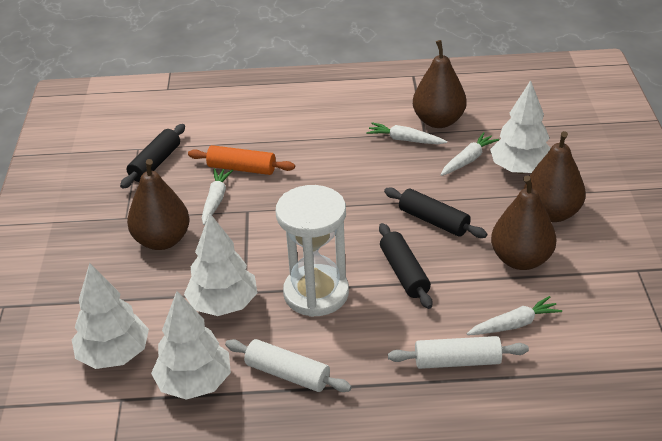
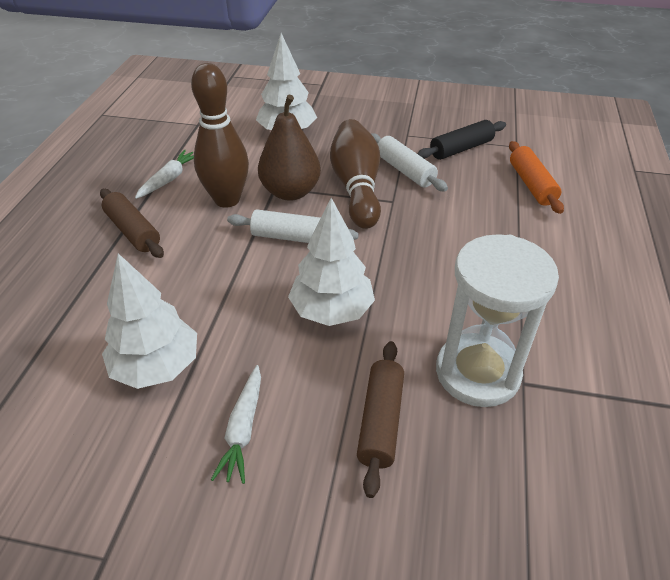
black rolling pin: [120,124,185,189] [379,223,433,309] [384,188,487,238] = 3 -> [417,120,506,160] = 1
brown bowling pin: none = 0 -> [191,63,249,208] [330,119,381,229] = 2
brown pear: [127,159,190,250] [413,40,467,128] [491,175,556,270] [524,131,586,222] = 4 -> [258,95,321,201] = 1
brown rolling pin: none = 0 -> [100,189,164,258] [357,341,404,498] = 2
white carrot: [202,169,233,225] [366,123,447,144] [441,132,499,176] [467,296,562,335] = 4 -> [135,150,194,199] [211,365,261,484] = 2
white tree: [72,263,149,369] [151,291,231,400] [184,213,258,316] [490,80,551,174] = 4 -> [102,253,197,389] [256,33,317,130] [288,198,375,326] = 3

